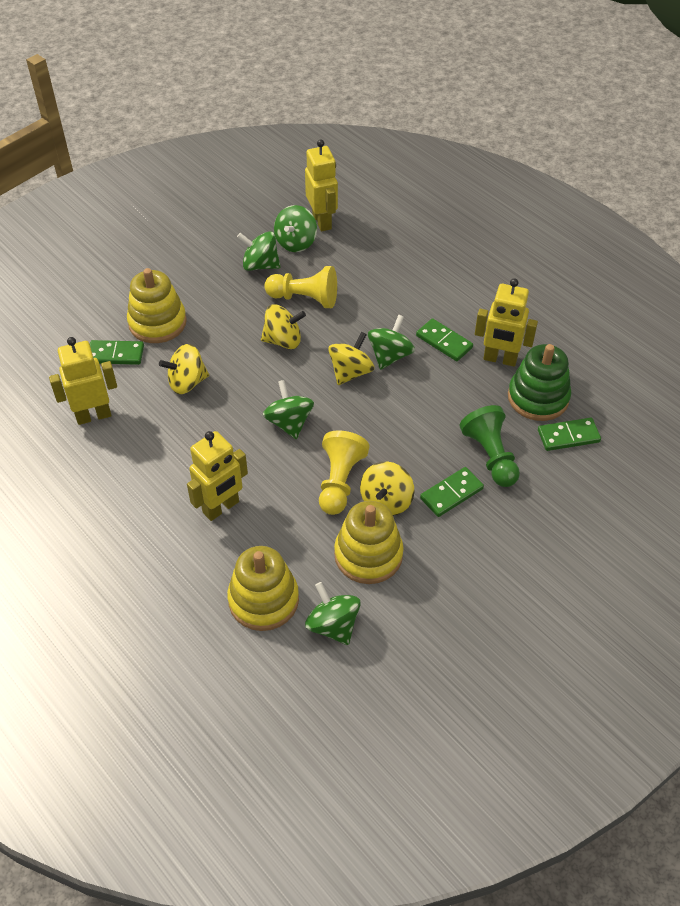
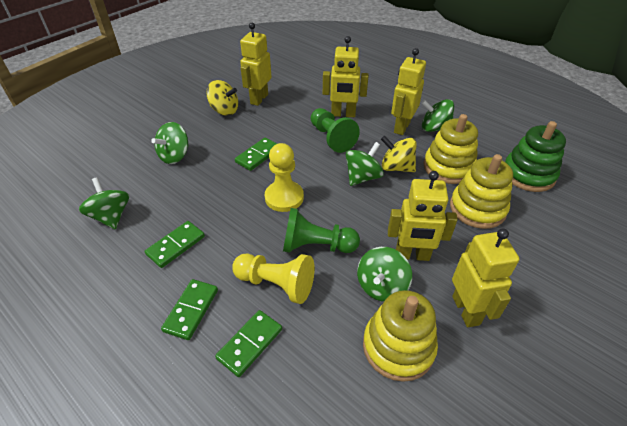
green pawn: [460,405,520,487] = 1 -> [283,208,360,253] [311,108,360,153] = 2
yellow robot: [49,337,117,425] [187,431,248,521] [305,139,338,231] [475,278,538,367] = 4 -> [240,23,272,106] [323,36,368,117] [388,171,458,261] [391,48,426,135] [452,228,519,327] = 5
yellow spinning top: [159,344,209,394] [261,304,306,349] [328,332,374,385] [360,462,414,516] = 4 -> [206,80,238,116] [381,136,417,172] = 2

